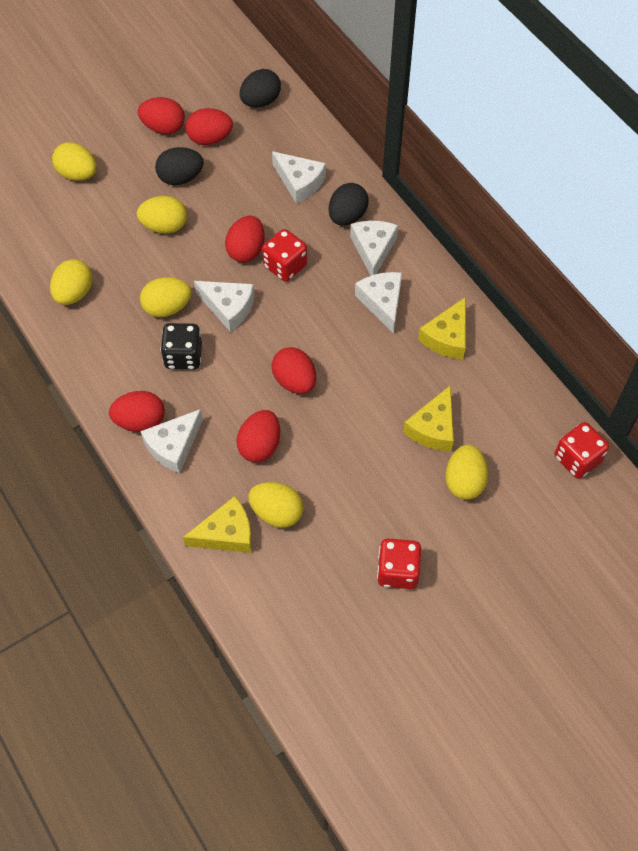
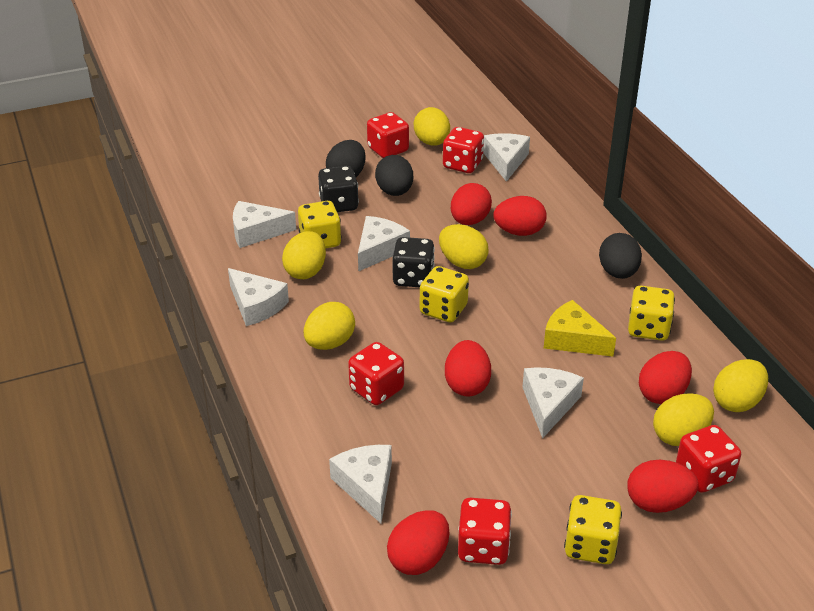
black dice: [160,323,202,370] = 1 -> [318,166,359,212] [392,237,435,287] = 2
red dice: [262,229,307,282] [377,539,421,589] [555,422,609,479] = 3 -> [348,342,404,405] [367,112,409,158] [443,127,484,173] [458,498,512,565] [676,425,741,493] = 5
white cheese: [140,409,203,473] [194,281,255,332] [272,151,326,204] [350,221,398,276] [355,272,402,334] = 5 -> [228,268,289,326] [233,201,296,248] [329,445,392,523] [358,216,410,272] [483,133,530,182] [522,367,584,439] = 6
yellow cheese: [183,496,252,553] [403,385,454,451] [418,297,466,359] = 3 -> [544,300,616,357] = 1
yellow dice: none = 0 -> [298,201,341,249] [420,266,469,322] [564,495,622,564] [628,286,675,341] = 4

